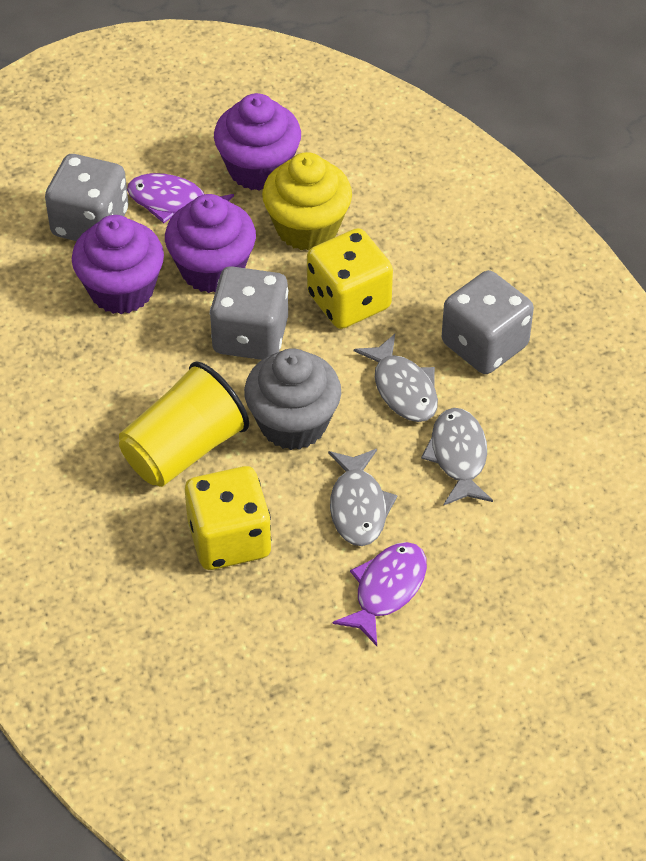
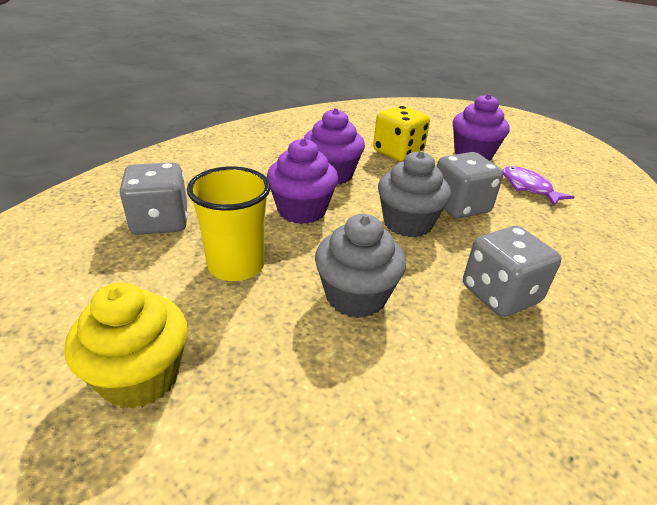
grey cupcake: [244,348,341,450] = 1 -> [315,214,406,318] [378,151,451,237] = 2
grey fish: [328,449,398,546] [354,334,438,422] [421,408,493,505] = 3 -> none = 0
purple fish: [127,173,234,223] [332,542,427,646] = 2 -> [503,166,574,206] = 1
yellow dice: [185,466,271,570] [307,228,393,329] = 2 -> [373,106,430,161] = 1

